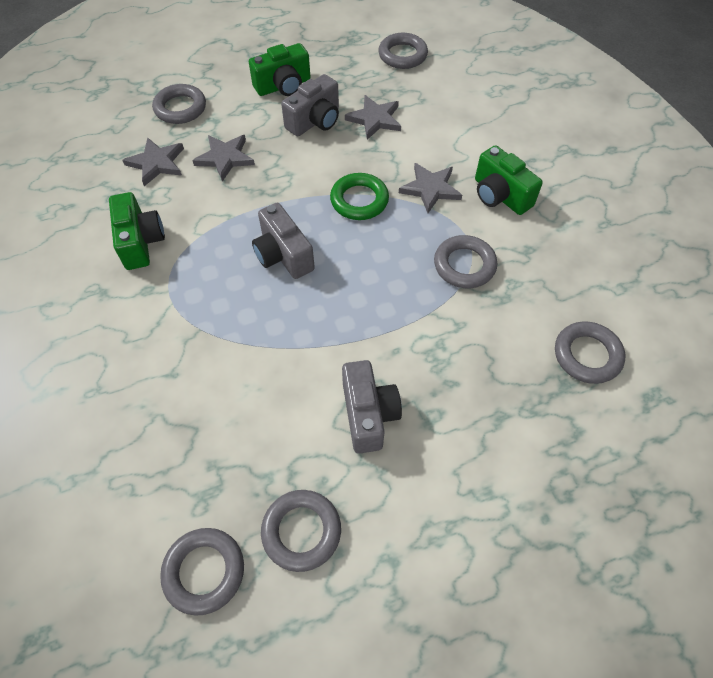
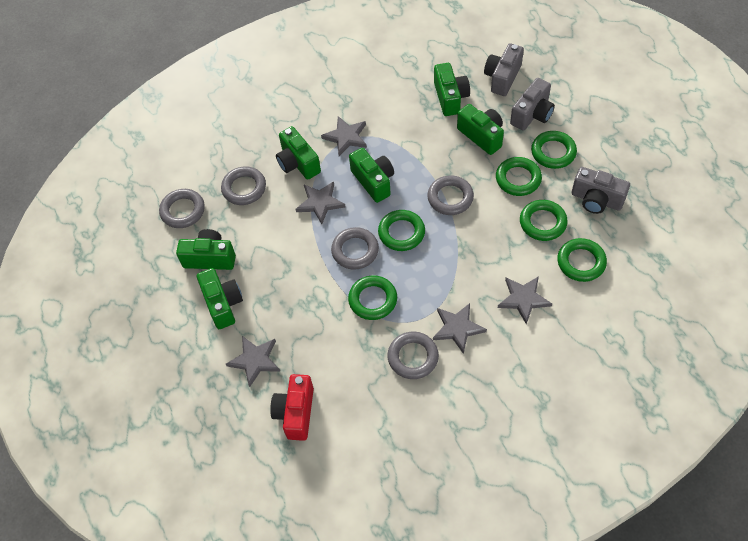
green camera: [109,192,165,270] [249,43,311,96] [475,145,543,215] = 3 -> [176,229,236,270] [197,268,243,329] [276,126,321,180] [349,148,394,203] [434,63,470,116] [457,104,504,155] = 6
green ring: [330,173,389,220] = 1 -> [348,275,397,320] [378,210,425,251] [496,157,542,196] [520,200,568,241] [531,131,577,169] [557,238,607,282] = 6
grey ring: [152,84,206,124] [160,528,244,615] [261,490,341,572] [378,33,428,69] [434,235,497,288] [555,321,625,384] = 6 -> [159,189,205,228] [221,166,266,205] [331,227,379,270] [387,332,439,379] [427,175,474,215] = 5
grey star: [122,138,184,186] [192,135,255,182] [345,95,401,140] [399,163,462,213] = 4 -> [226,336,280,387] [295,181,346,224] [321,116,367,156] [433,303,487,354] [498,276,552,324] = 5
red camera: none = 0 -> [270,374,314,441] = 1

